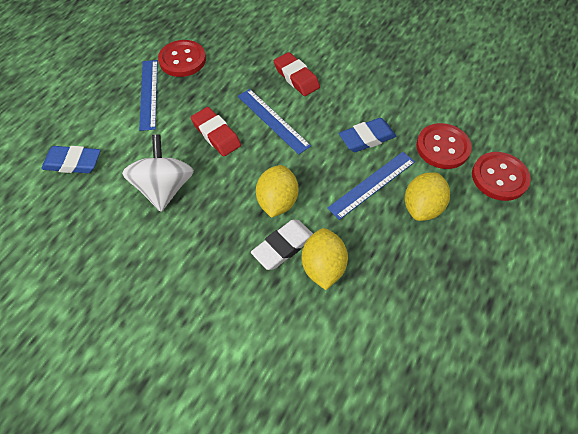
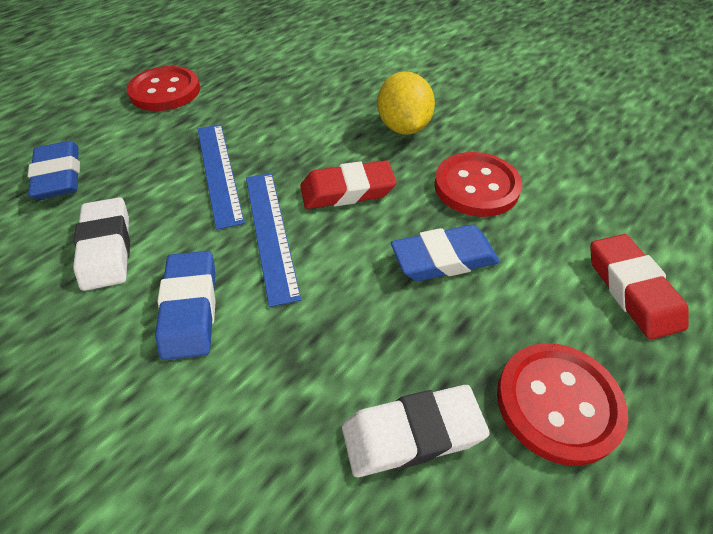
blue eraser: [41,146,101,173] [339,118,396,152] = 2 -> [27,141,80,200] [155,251,216,360] [391,225,500,281] = 3
blue ruler: [139,60,158,131] [238,89,311,155] [327,152,415,220] = 3 -> [198,124,245,230] [246,173,301,307] = 2
white eraser: [251,220,313,270] = 1 -> [73,197,130,291] [342,385,490,477] = 2
white spinning top: [122,135,194,212] = 1 -> none = 0
yellow lemon: [256,165,299,218] [302,228,348,290] [405,172,450,221] = 3 -> [377,72,435,134] = 1

